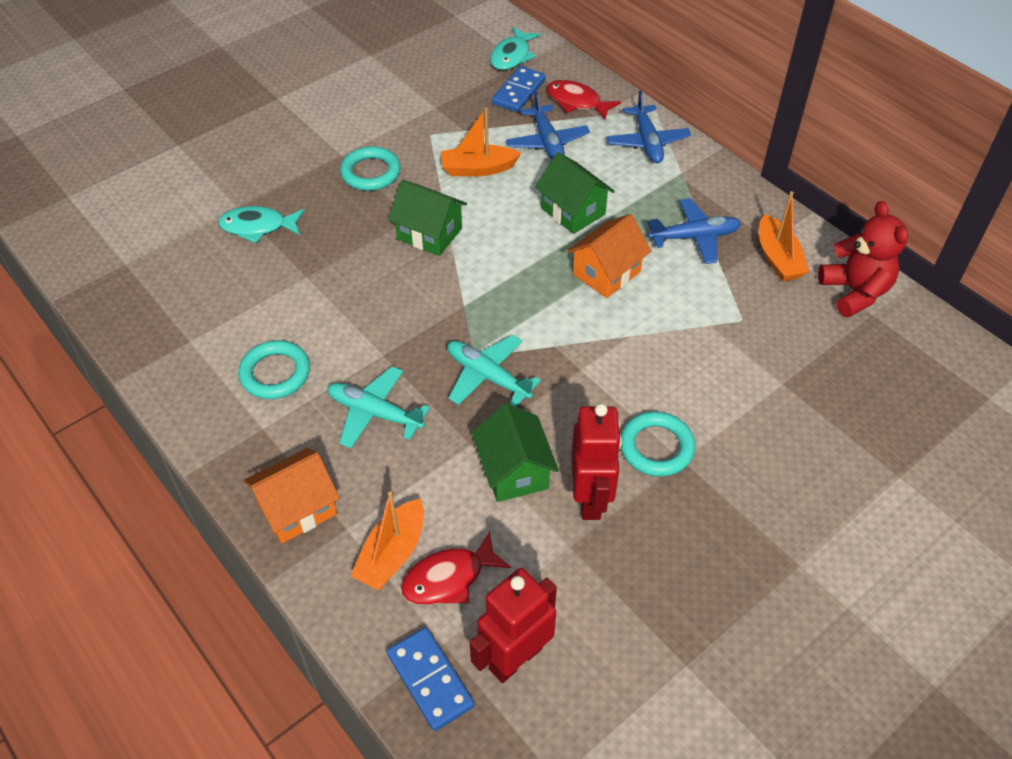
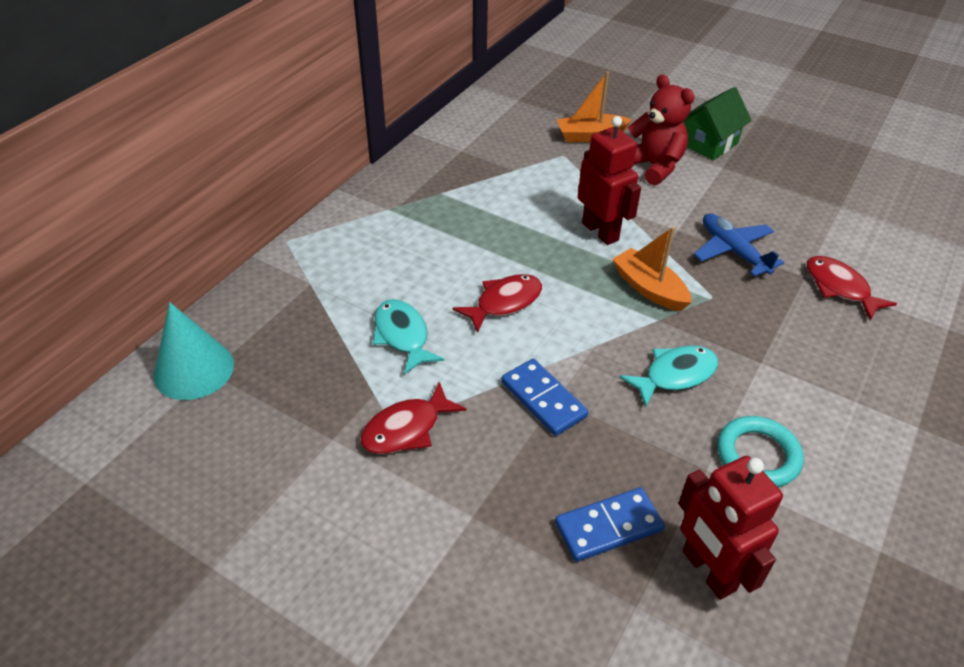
blue plane: [506,91,590,159] [607,90,691,163] [648,198,741,264] = 3 -> [694,213,784,277] = 1
green house: [388,180,467,256] [472,403,559,502] [535,152,615,234] = 3 -> [684,87,752,160] = 1
orange boat: [350,491,424,590] [441,107,521,176] [759,191,809,282] = 3 -> [557,71,632,142] [612,226,692,311] = 2
orange house: [244,448,340,544] [567,214,651,298] = 2 -> none = 0
red fish: [401,531,511,605] [547,80,621,120] = 2 -> [360,382,467,454] [453,274,542,333] [807,256,897,321] = 3
turquoise cone: none = 0 -> [154,302,234,400] = 1
turquoise plane: [327,366,430,448] [447,335,541,407] = 2 -> none = 0
turquoise ring: [238,340,310,399] [340,146,401,191] [621,411,695,477] = 3 -> [717,416,804,487] = 1

